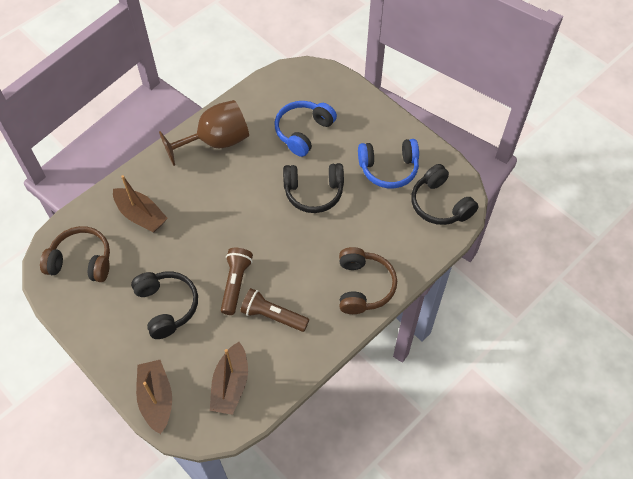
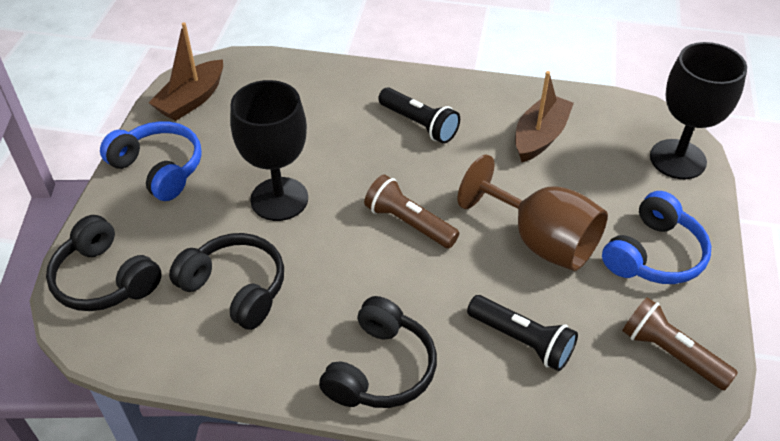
black flashlight: none = 0 -> [378,88,460,144] [467,295,578,371] = 2
black goblet: none = 0 -> [230,80,308,221] [650,42,747,179] = 2
brown boat: [113,175,168,233] [136,360,172,434] [210,342,248,415] = 3 -> [149,22,223,121] [515,71,574,162] = 2
brown headphones: [40,226,110,282] [339,247,397,314] = 2 -> none = 0

